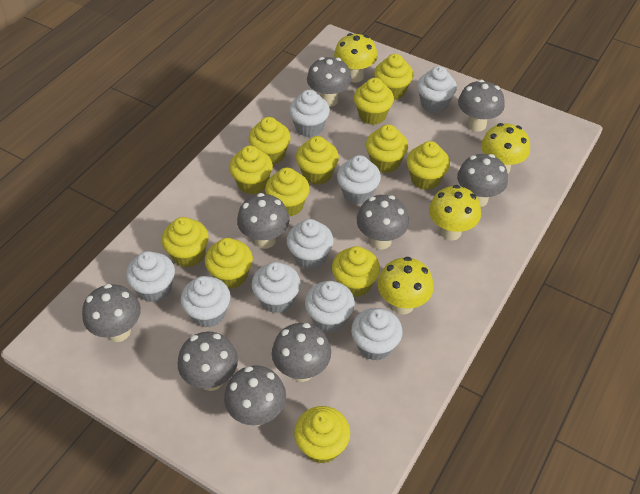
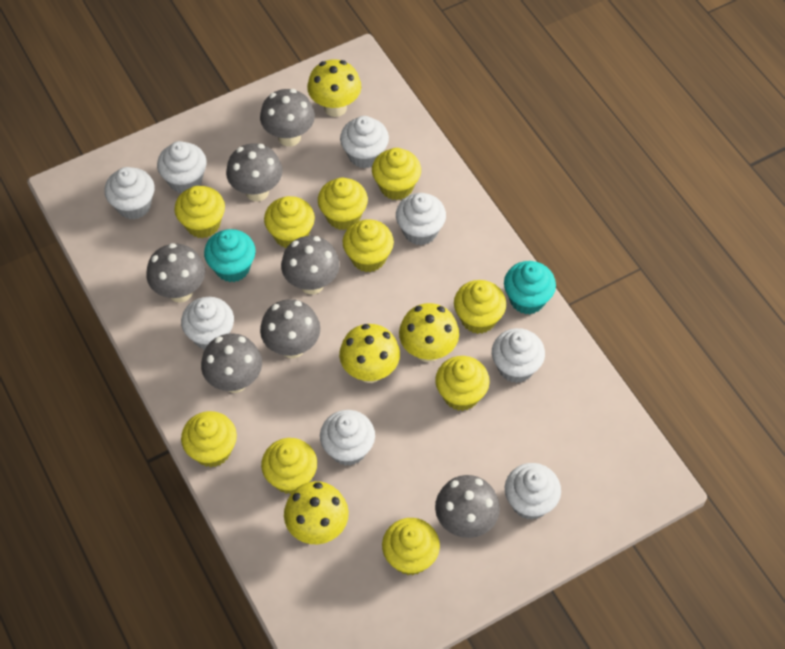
grey mushroom: [82,284,141,342] [178,332,238,391] [224,365,286,426] [237,193,290,249] [272,323,331,382] [307,57,352,107] [357,195,409,250] [457,154,508,207] [458,80,505,132] = 9 -> [146,243,205,303] [201,333,262,393] [226,143,282,201] [260,89,315,147] [260,299,320,359] [281,236,340,294] [435,475,500,538] = 7
turquoise cupcake: none = 0 -> [204,229,256,282] [504,261,556,314] = 2
white cupcake: [126,251,175,302] [181,276,230,328] [251,262,301,313] [287,219,334,269] [289,90,330,137] [305,281,355,332] [337,155,381,204] [351,308,403,361] [417,66,457,113] = 9 -> [104,167,155,220] [157,141,207,193] [181,297,234,350] [320,410,375,466] [340,116,389,168] [396,193,446,245] [492,328,545,383] [505,463,561,520] = 8
yellow cupcake: [161,217,209,267] [205,238,253,289] [229,146,273,194] [248,117,291,165] [265,168,310,217] [294,406,350,464] [296,136,339,185] [332,246,380,297] [354,78,394,125] [366,124,408,173] [374,54,413,100] [406,141,450,190] = 12 -> [174,186,225,238] [181,411,237,467] [261,438,317,494] [264,196,315,248] [318,178,368,230] [343,219,394,272] [372,148,421,200] [382,518,440,575] [435,356,490,411] [454,280,506,334] = 10

